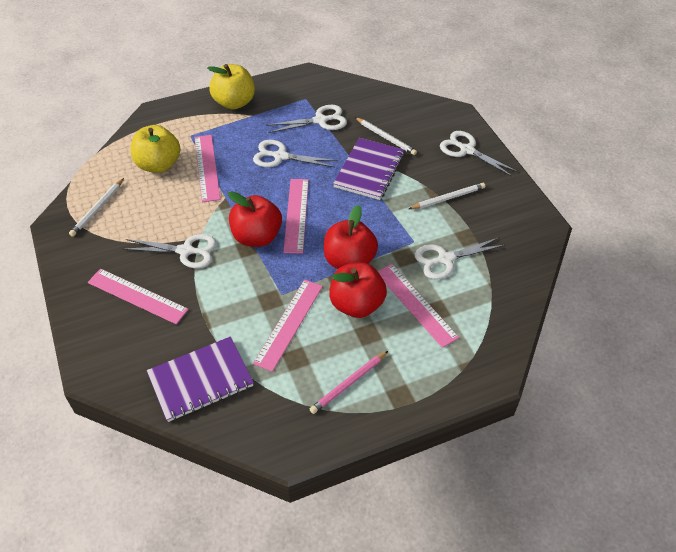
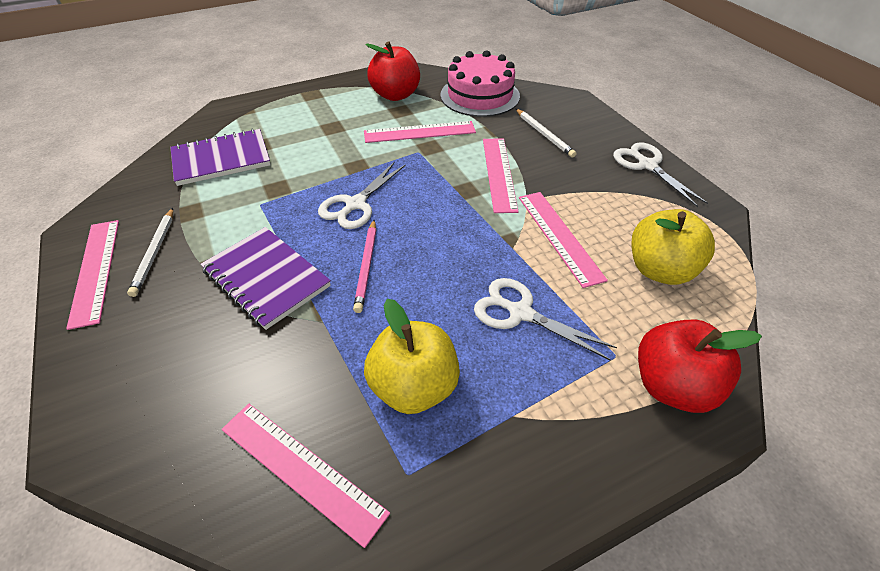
pink cake: none = 0 -> [440,50,520,117] = 1
red apple: [228,191,282,247] [324,205,378,269] [329,262,387,318] = 3 -> [365,42,420,101] [638,319,762,413] = 2
white pencil: [69,178,124,237] [355,117,417,155] [409,183,485,209] = 3 -> [127,208,173,297] [516,109,576,158] = 2
white scissors: [123,234,216,268] [253,140,337,167] [266,105,347,133] [415,237,505,280] [440,131,519,177] = 5 -> [318,161,406,229] [474,278,617,361] [613,142,708,207] = 3

